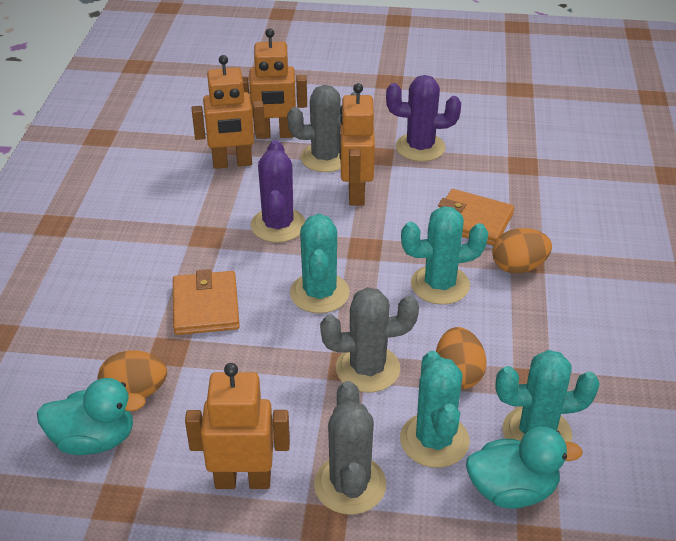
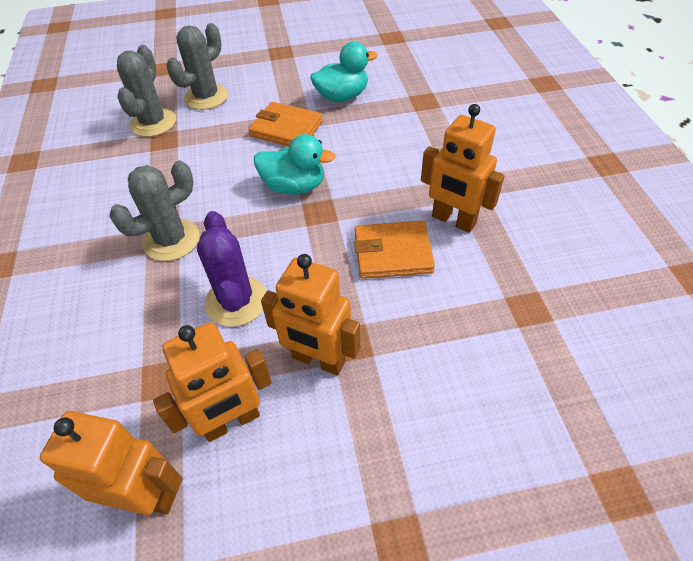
orange egg: [98,351,167,398] [436,327,487,389] [492,228,552,273] = 3 -> none = 0
purple cactus: [251,140,305,243] [386,75,461,162] = 2 -> [197,211,266,327] = 1
turquoise cactus: [290,214,350,313] [400,351,470,468] [401,206,488,305] [496,350,600,442] = 4 -> none = 0

